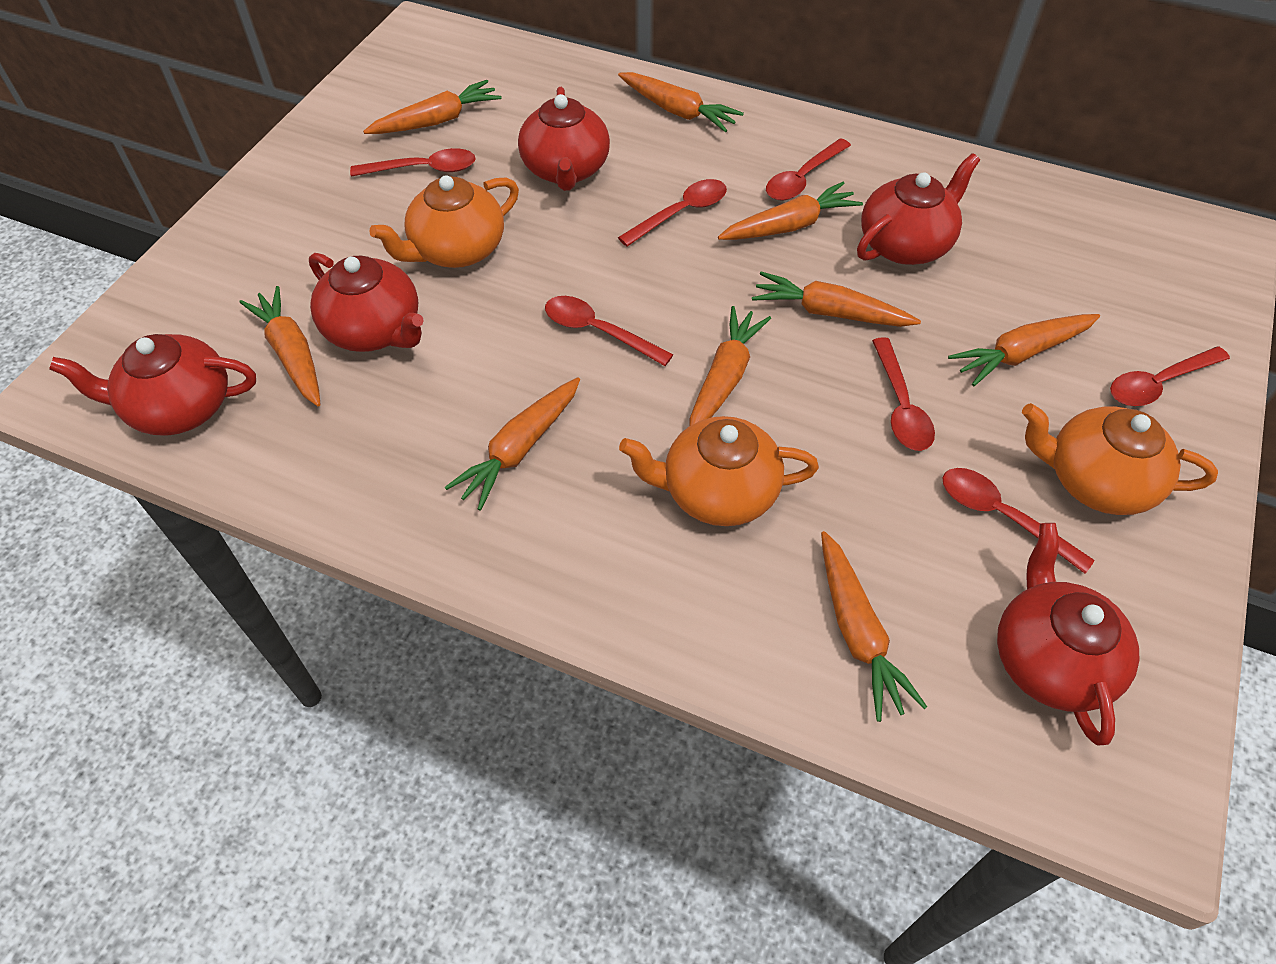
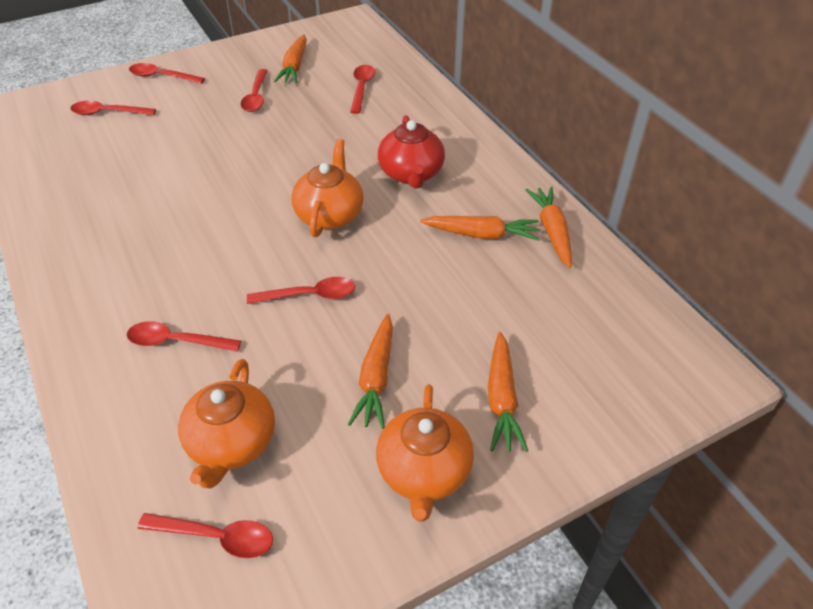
orange carrot: [239,286,320,406] [363,80,502,134] [445,377,580,511] [618,72,744,132] [689,306,771,426] [718,182,863,240] [752,272,921,327] [821,531,927,722] [948,314,1100,386] = 9 -> [274,34,307,83] [348,314,393,429] [420,216,539,240] [488,332,528,452] [526,186,572,268] = 5
red teapot: [49,334,256,436] [309,253,424,352] [518,87,610,191] [857,153,980,265] [997,523,1139,746] = 5 -> [378,115,445,188] = 1

